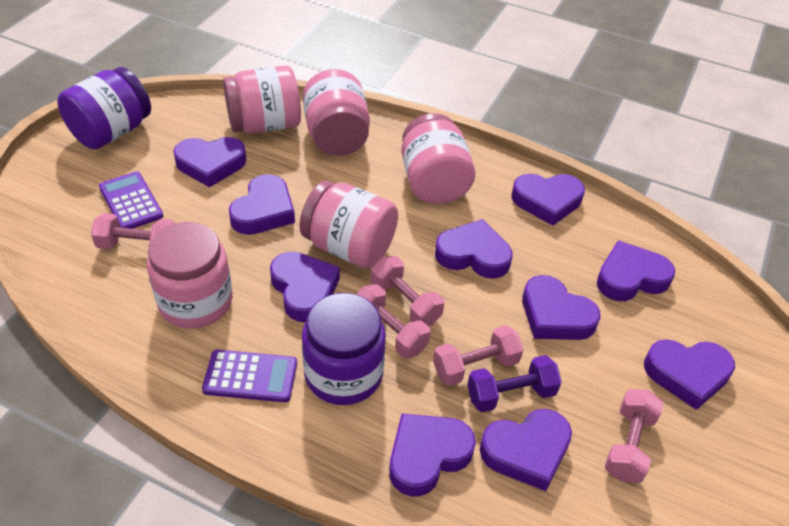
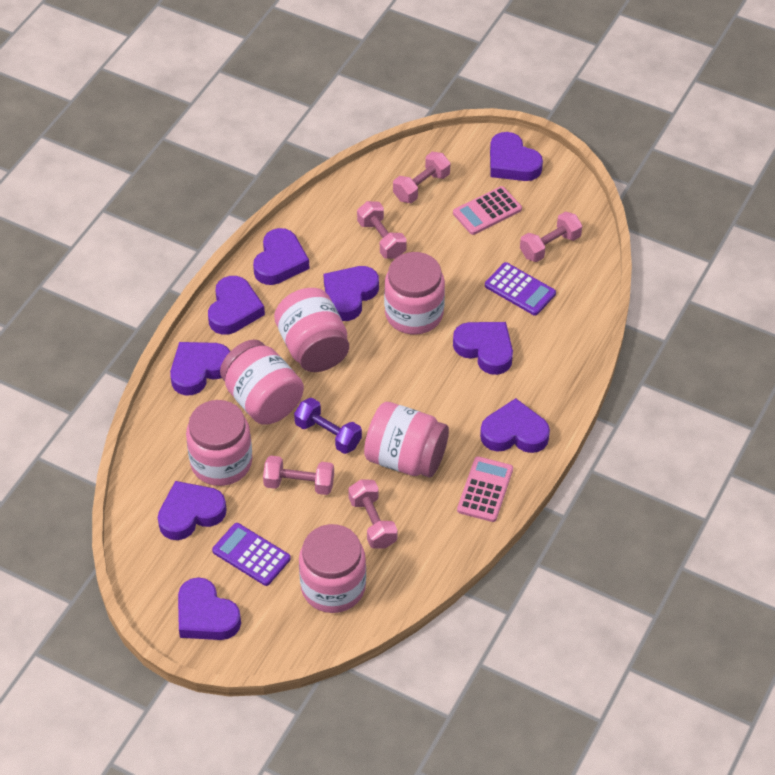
pink calculator: none = 0 -> [453,186,522,235] [457,456,513,522] = 2
pink jar: [147,222,233,328] [223,65,301,134] [300,180,398,269] [303,69,370,156] [401,113,475,204] = 5 -> [186,400,252,486] [220,339,304,425] [274,288,349,372] [299,524,366,613] [364,402,449,478] [384,252,445,334] = 6
purple heart: [173,137,246,188] [229,174,295,235] [270,252,340,323] [389,414,476,496] [435,219,513,279] [480,409,572,491] [511,174,585,226] [522,275,600,340] [597,240,675,301] [644,339,735,410] = 10 -> [158,481,227,540] [170,342,230,396] [178,577,241,640] [208,276,265,335] [253,228,309,285] [323,266,379,321] [453,322,513,375] [480,398,550,453] [490,132,543,181] = 9
purple jar: [57,67,151,149] [302,293,386,405] = 2 -> none = 0

